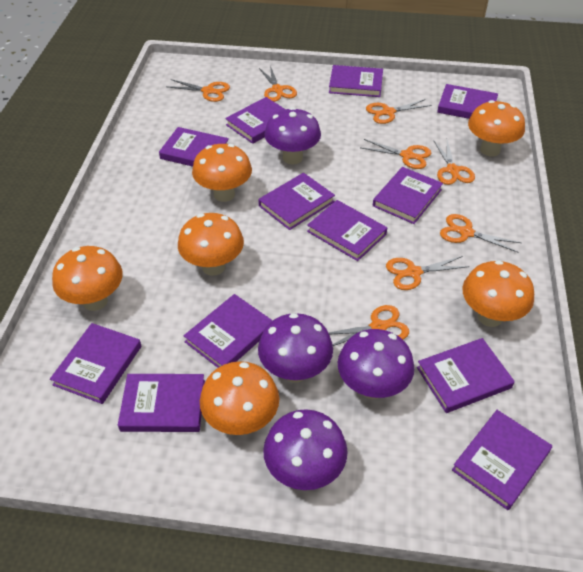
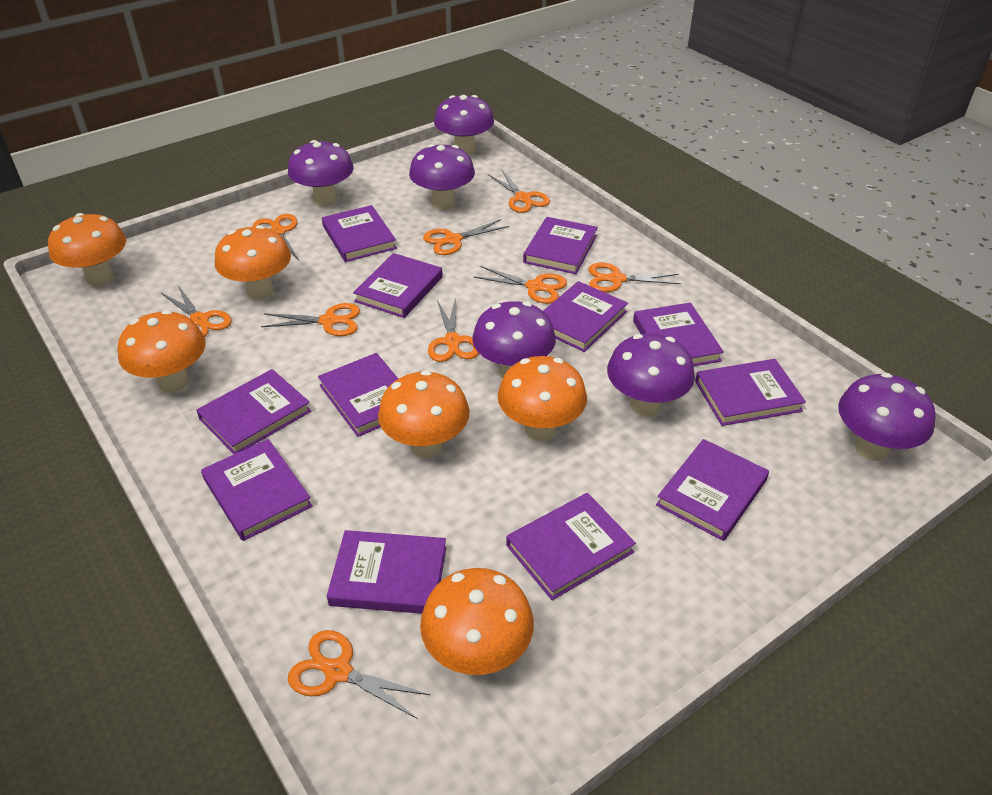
orange scissors: [168,79,230,102] [259,66,297,102] [329,305,409,346] [361,139,431,169] [366,99,432,124] [386,256,470,290] [433,140,475,185] [440,214,522,252] = 8 -> [161,285,232,337] [253,214,299,260] [261,303,360,336] [288,630,431,719] [423,219,509,255] [428,297,479,362] [474,266,567,304] [489,170,550,213] [588,263,681,292] = 9
purple mushroom: [258,313,333,383] [263,409,348,490] [264,107,321,164] [338,329,415,399] = 4 -> [288,140,354,206] [409,144,475,210] [434,95,494,156] [472,301,556,378] [607,333,695,417] [838,373,936,461] = 6

